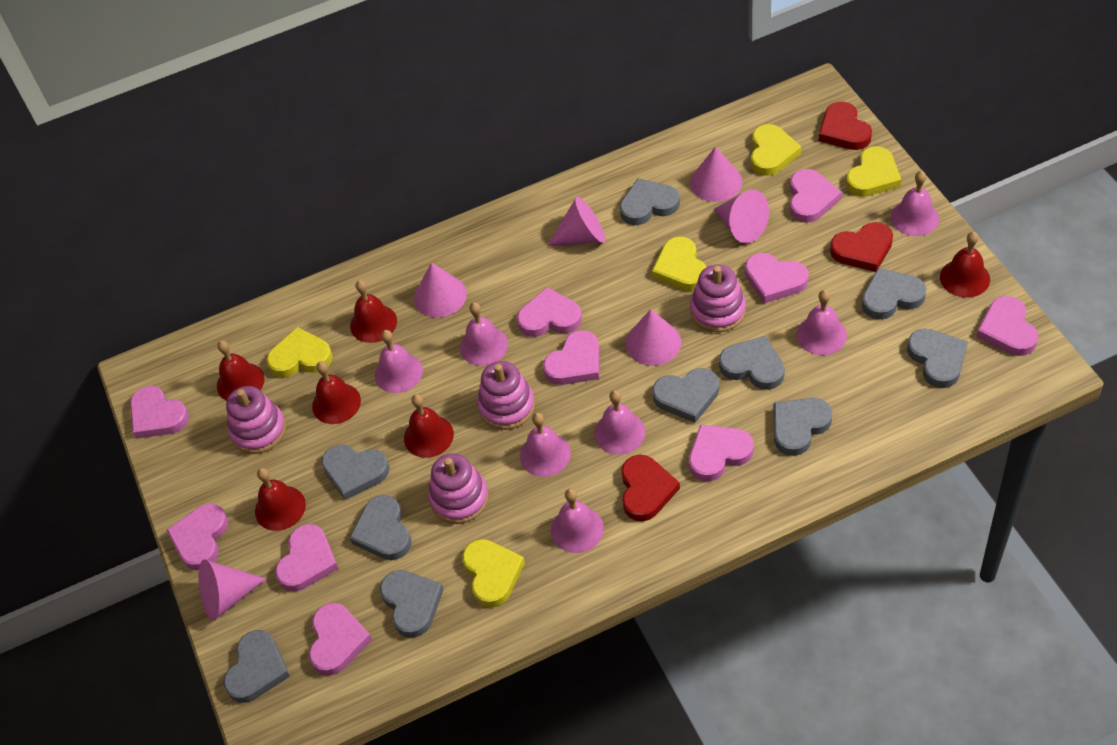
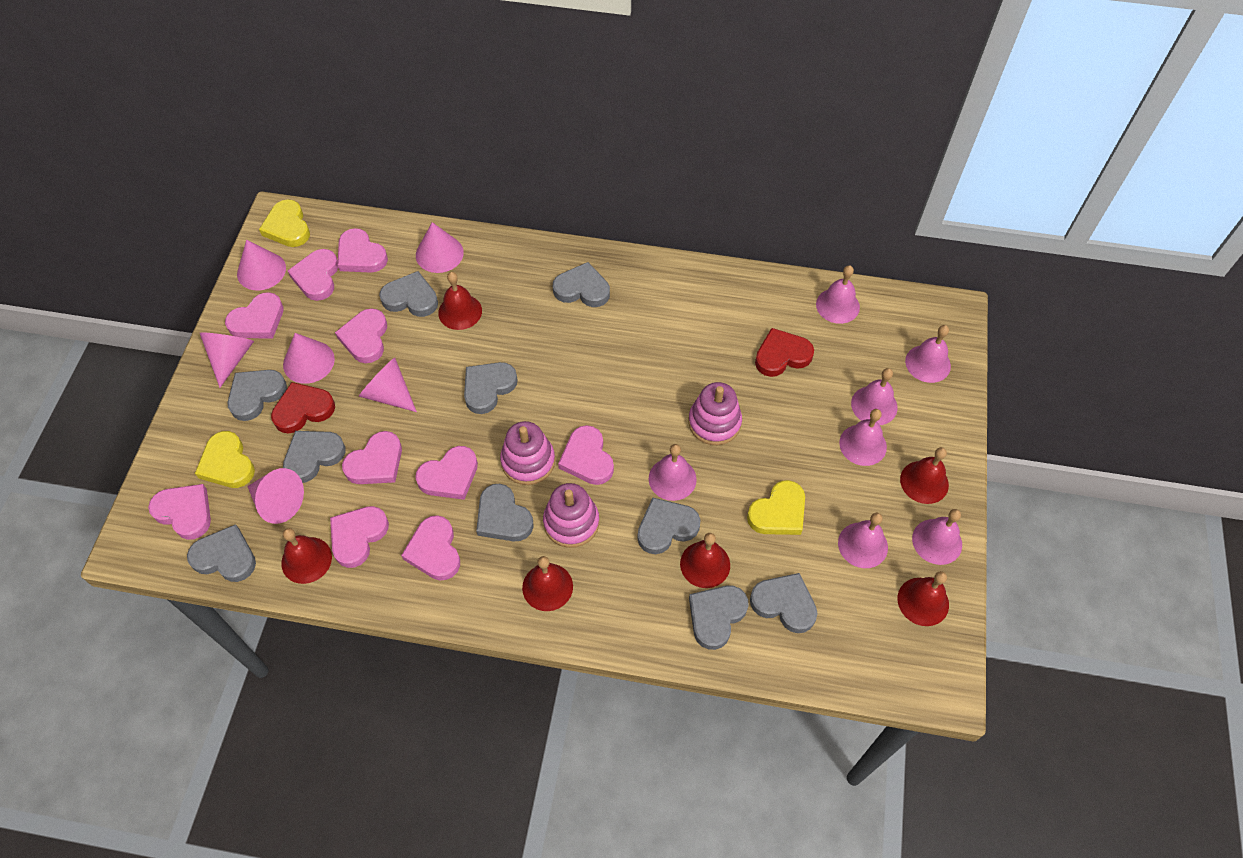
pink stacking toy: [226,386,286,454] [428,453,489,524] [477,361,535,430] [690,265,746,332] = 4 -> [500,421,555,485] [543,483,599,548] [688,382,742,445] = 3
red heart: [621,455,680,521] [819,102,872,150] [830,222,893,272] = 3 -> [271,382,335,434] [755,328,814,377] = 2
yellow heart: [267,327,333,378] [462,539,525,608] [652,237,706,291] [751,124,802,176] [846,146,901,197] = 5 -> [195,431,255,488] [259,200,310,247] [747,480,805,535] = 3

